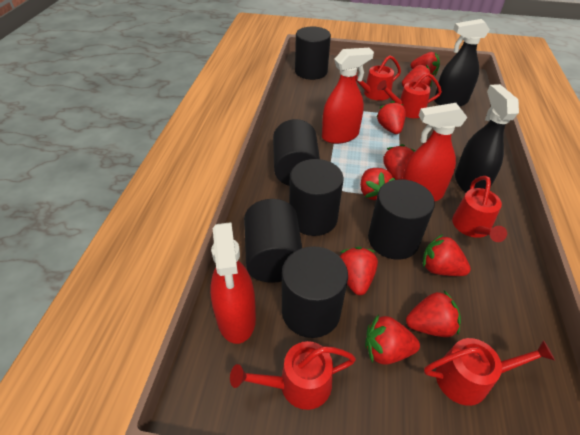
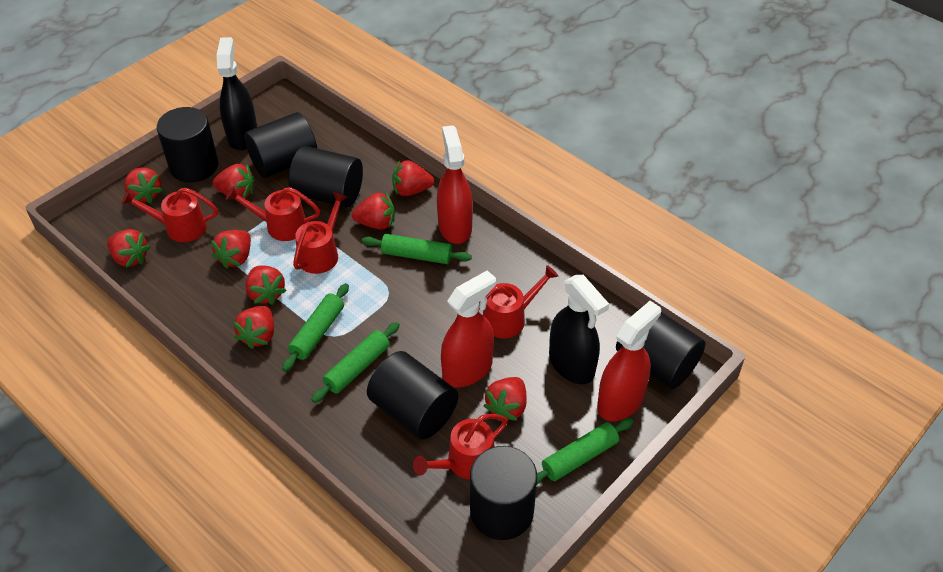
green rolling pin: none = 0 -> [282,283,349,372] [311,322,400,403] [362,234,472,264] [537,418,633,484] = 4

